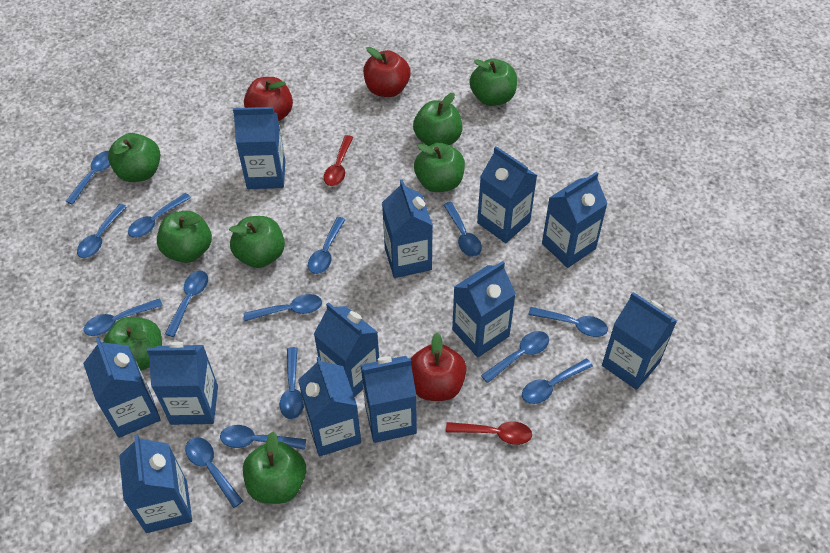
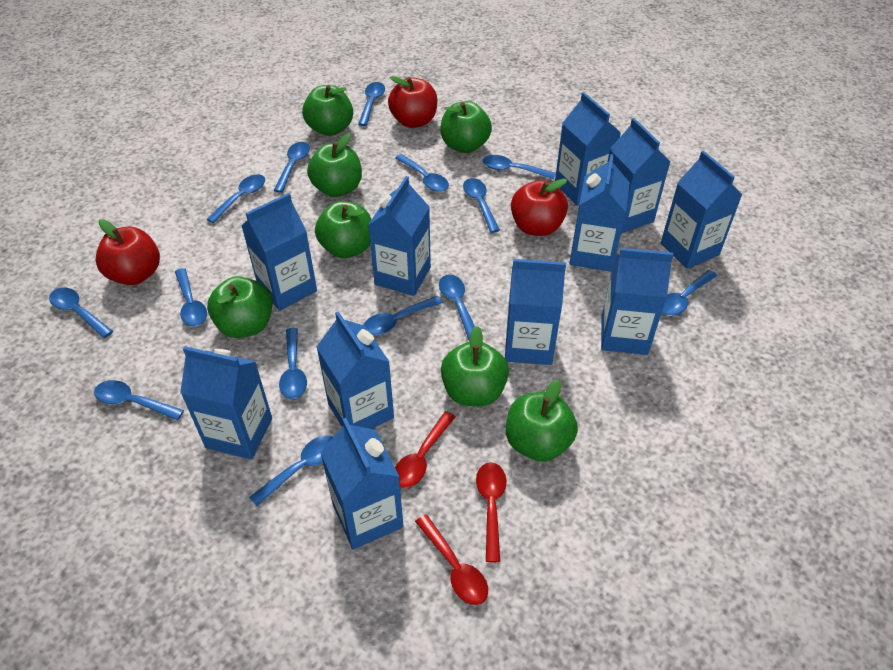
blue carton: [83,337,161,438] [119,434,192,533] [147,342,218,425] [233,107,285,189] [298,357,361,457] [314,302,379,397] [361,356,417,443] [382,179,433,278] [452,261,516,357] [477,146,537,243] [542,172,608,268] [602,292,677,390] = 12 -> [180,346,272,459] [241,193,317,311] [316,311,394,429] [320,418,404,549] [368,176,431,296] [505,259,566,365] [555,92,621,206] [569,154,630,272] [601,248,674,355] [608,118,671,234] [661,151,742,269] = 11
green apple: [103,317,162,371] [108,133,160,182] [157,211,212,263] [229,216,285,268] [243,431,306,504] [413,93,463,146] [414,143,465,192] [470,59,517,106] = 8 -> [207,276,272,338] [302,85,353,136] [307,133,362,197] [315,201,371,258] [440,101,492,153] [441,326,509,406] [506,379,578,462] = 7
red spoon: [324,135,353,186] [446,421,532,445] = 2 -> [395,411,456,488] [415,514,488,605] [476,462,507,562] = 3

